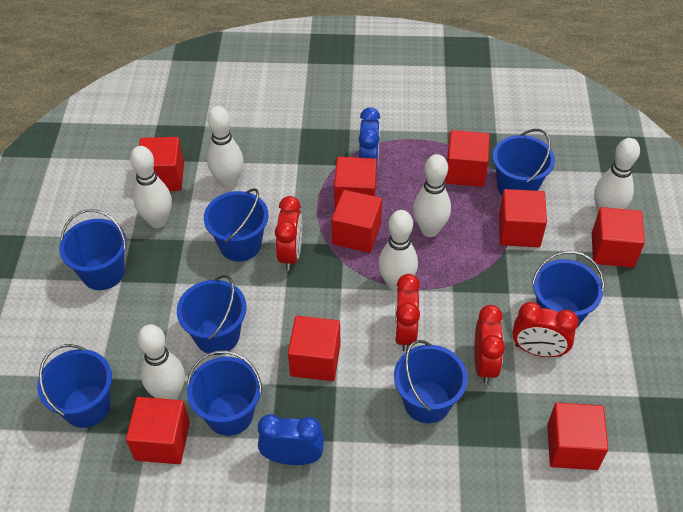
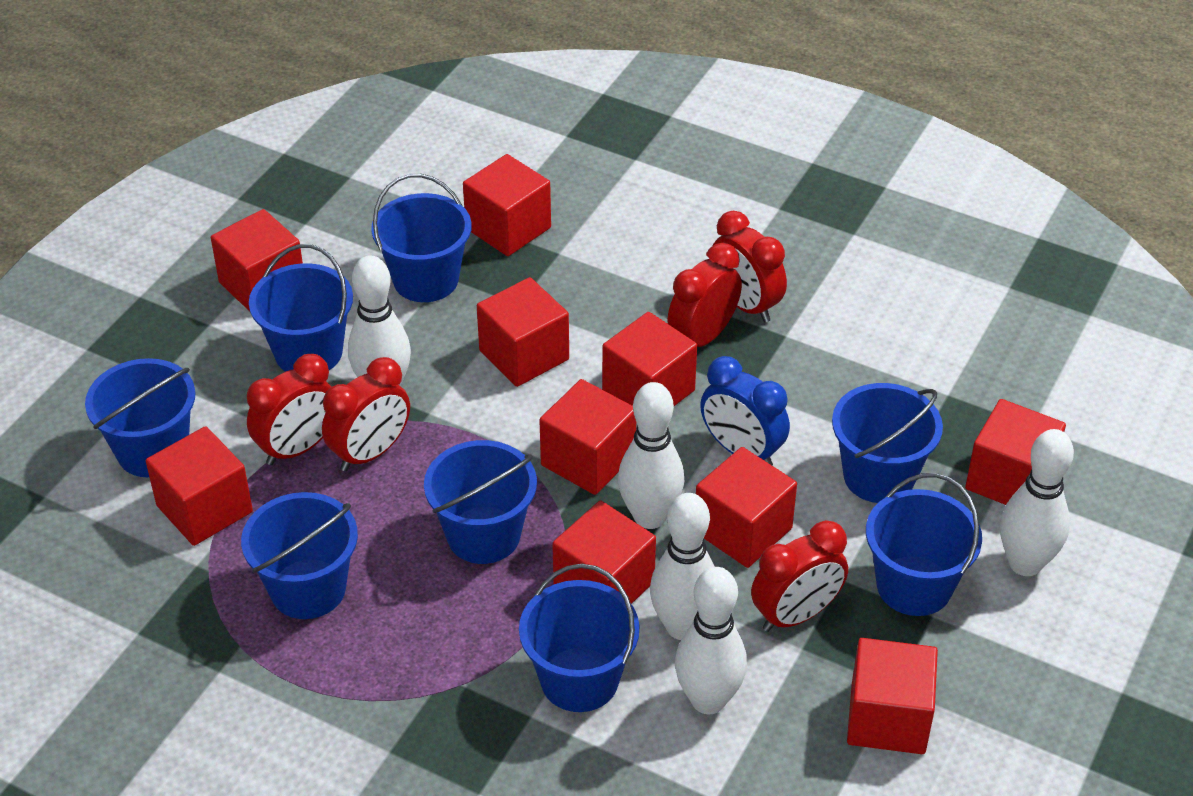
blue clock: [258,414,324,465] [359,107,380,170] = 2 -> [700,356,790,466] = 1
red clock: [275,196,302,270] [395,274,420,352] [474,305,505,384] [512,302,579,357] = 4 -> [247,354,332,465] [322,357,410,471] [667,243,742,347] [713,211,787,322] [751,520,848,632] = 5
red cube: [126,397,190,464] [139,137,184,191] [288,316,341,381] [332,190,382,253] [334,157,377,209] [445,130,490,187] [499,189,547,247] [547,403,608,470] [592,207,645,268] = 9 -> [146,426,253,546] [211,209,303,311] [463,154,551,256] [477,277,569,387] [539,379,636,495] [552,501,656,604] [602,312,697,406] [696,447,797,568] [847,638,938,754] [965,399,1066,505] = 10
white bowling pin: [130,146,172,228] [138,324,185,400] [207,106,244,189] [378,210,418,292] [413,154,451,237] [594,138,640,213] = 6 -> [348,256,411,386] [618,382,684,529] [650,493,715,640] [675,567,747,714] [1000,429,1074,576] = 5

